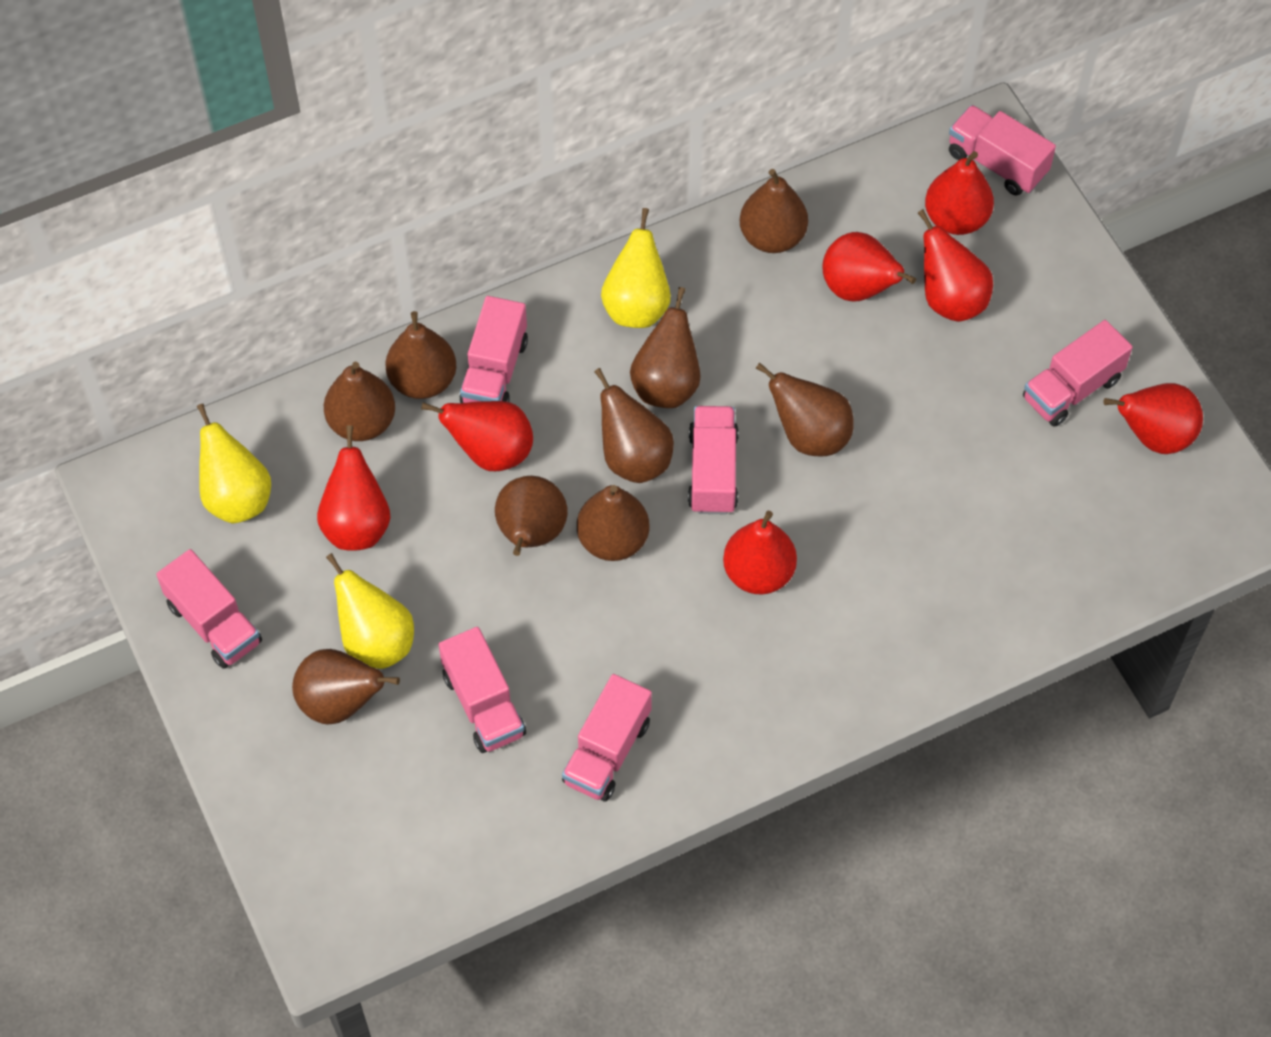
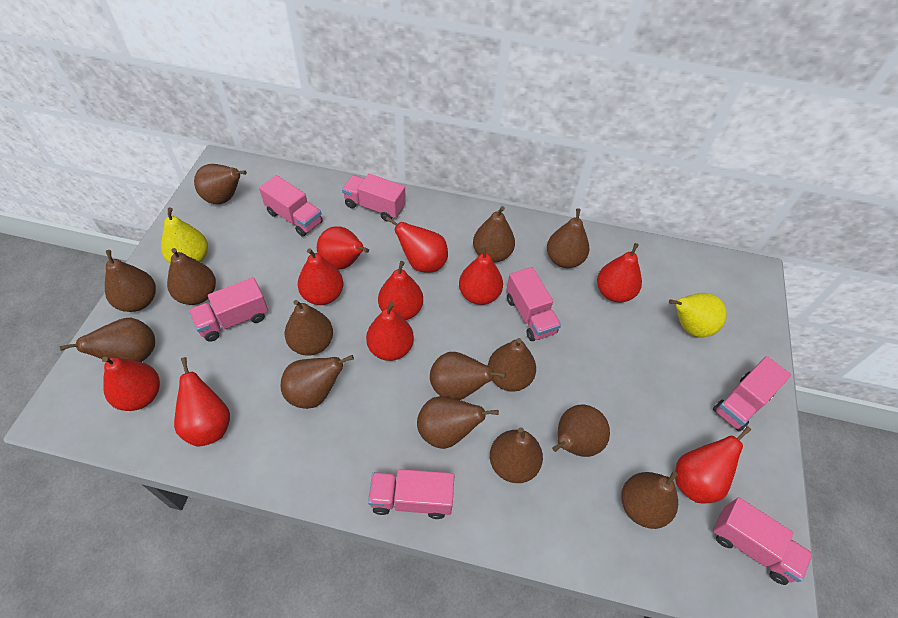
brown pear: [292,649,400,725] [324,362,395,441] [386,311,456,399] [495,476,568,556] [577,485,649,561] [594,368,674,483] [630,287,701,408] [740,169,808,253] [756,362,854,456] = 9 -> [59,318,155,362] [105,250,156,312] [167,248,216,305] [194,164,247,204] [281,355,354,409] [285,300,333,356] [417,396,499,449] [430,352,506,400] [473,206,515,262] [488,338,536,392] [490,427,543,483] [547,208,589,268] [552,405,610,457] [621,471,678,529] = 14
red pear: [317,425,391,551] [421,401,533,471] [723,511,797,594] [822,232,916,302] [918,209,993,322] [925,151,994,235] [1104,383,1203,454] = 7 -> [102,357,160,411] [174,357,230,447] [298,248,343,305] [317,226,369,269] [366,302,414,361] [378,261,423,320] [386,216,448,273] [459,245,503,305] [597,243,642,303] [675,426,751,504] = 10
yellow pear: [197,404,271,523] [326,553,414,669] [601,208,671,328] = 3 -> [161,207,208,263] [669,293,727,337] = 2

